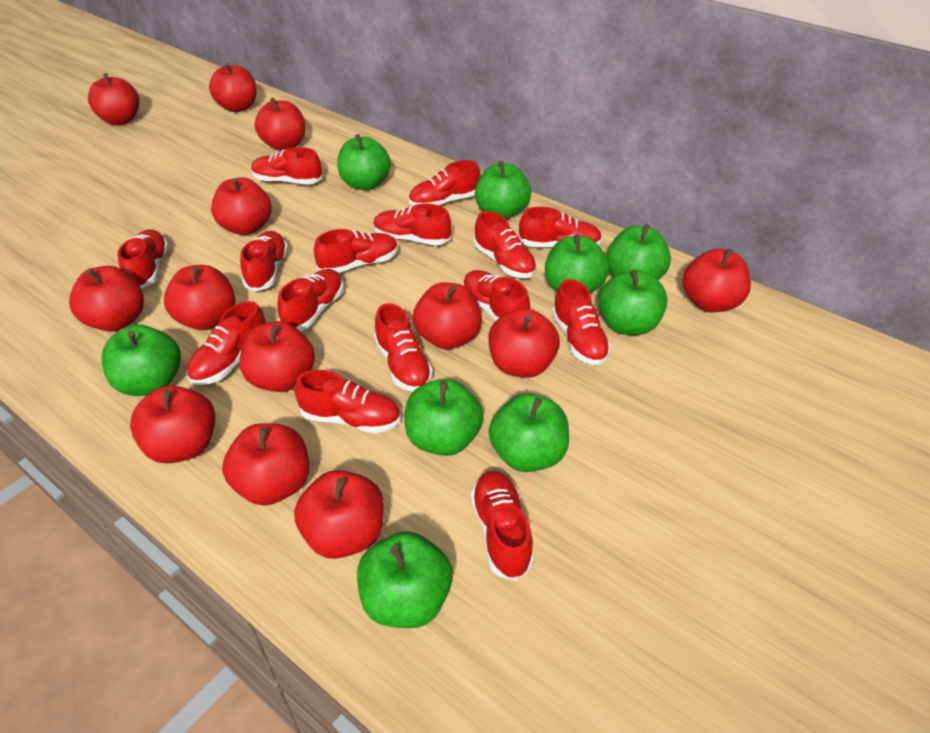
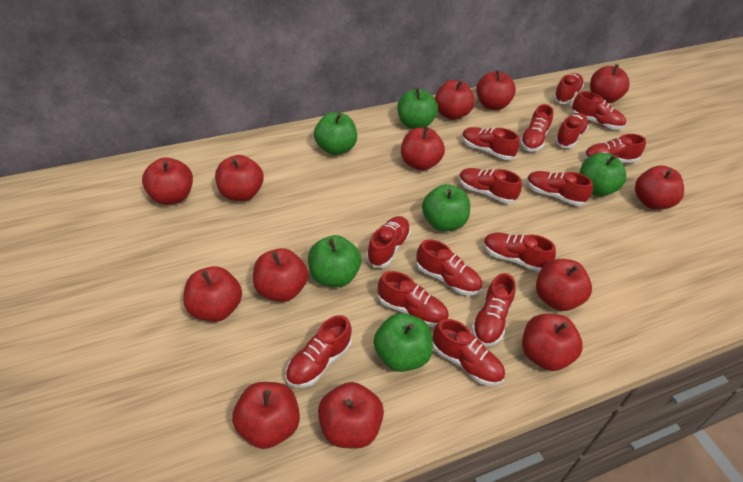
green apple: [102,325,181,396] [337,134,391,190] [357,531,453,628] [405,379,483,456] [475,161,531,219] [489,393,569,472] [545,234,609,294] [598,270,667,335] [606,224,671,280] = 9 -> [308,235,361,287] [314,112,357,155] [374,313,433,372] [397,88,438,129] [422,184,470,231] [580,153,626,197] = 6

